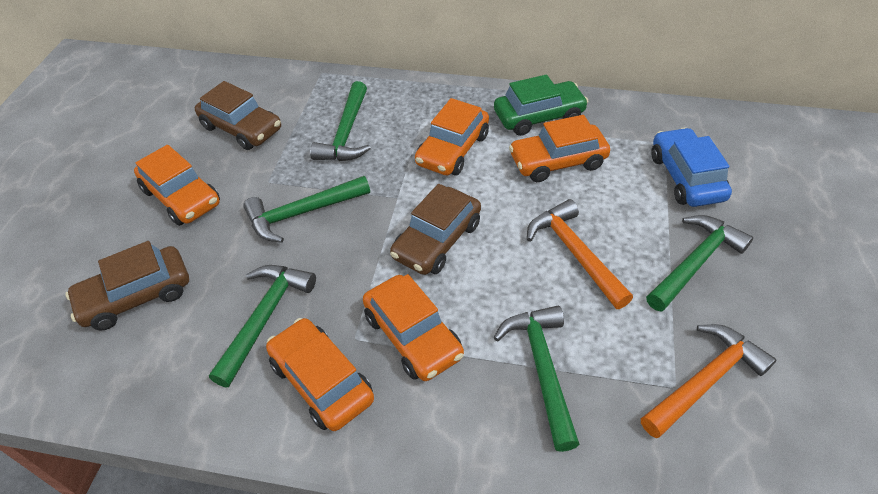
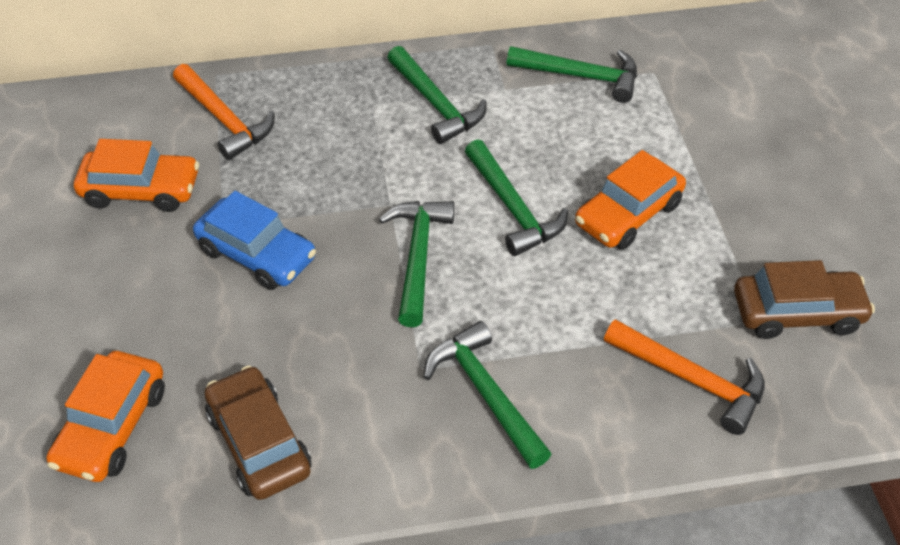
brown car: [65,241,189,331] [195,81,281,150] [390,184,481,275] = 3 -> [205,365,312,500] [734,260,875,339] = 2
green car: [494,75,589,136] = 1 -> none = 0
orange car: [134,145,220,226] [266,318,374,431] [363,274,464,381] [415,98,489,176] [509,115,610,182] = 5 -> [47,351,165,482] [74,139,199,212] [575,150,686,250] = 3

